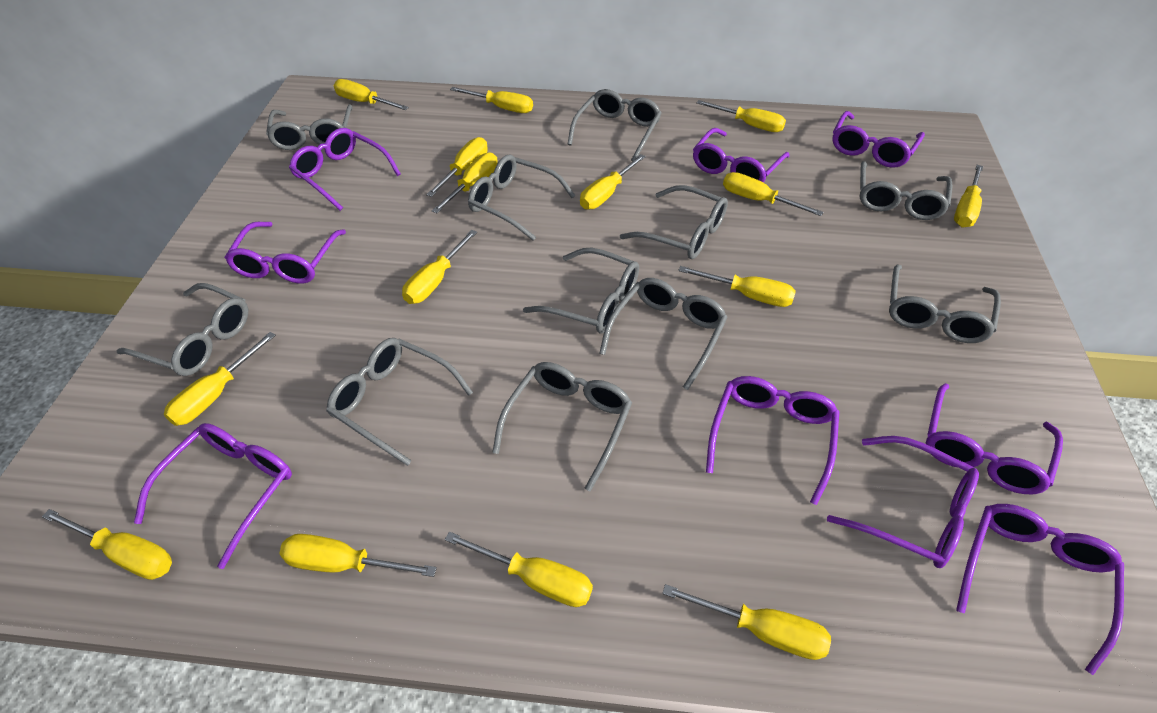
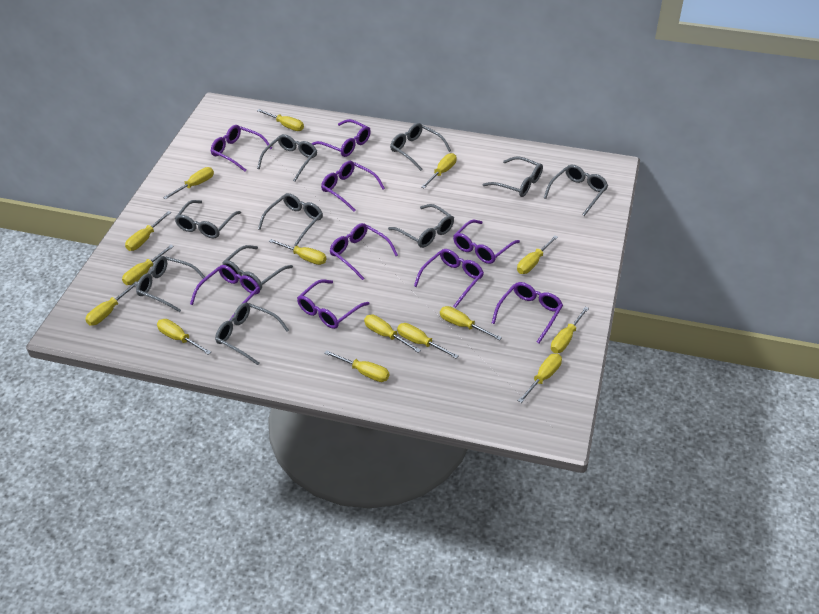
grey glasses: [116,283,248,376] [266,104,352,150] [326,338,473,466] [468,154,576,241] [492,362,632,492] [523,248,639,334] [567,89,661,162] [599,278,728,390] [620,185,728,259] [860,161,953,220] [889,264,1001,343] = 11 -> [136,256,205,312] [175,200,241,238] [215,303,289,365] [222,245,293,290] [257,134,317,182] [258,193,323,246] [388,204,454,248] [390,123,451,171] [482,156,543,197] [544,165,608,216] = 10

